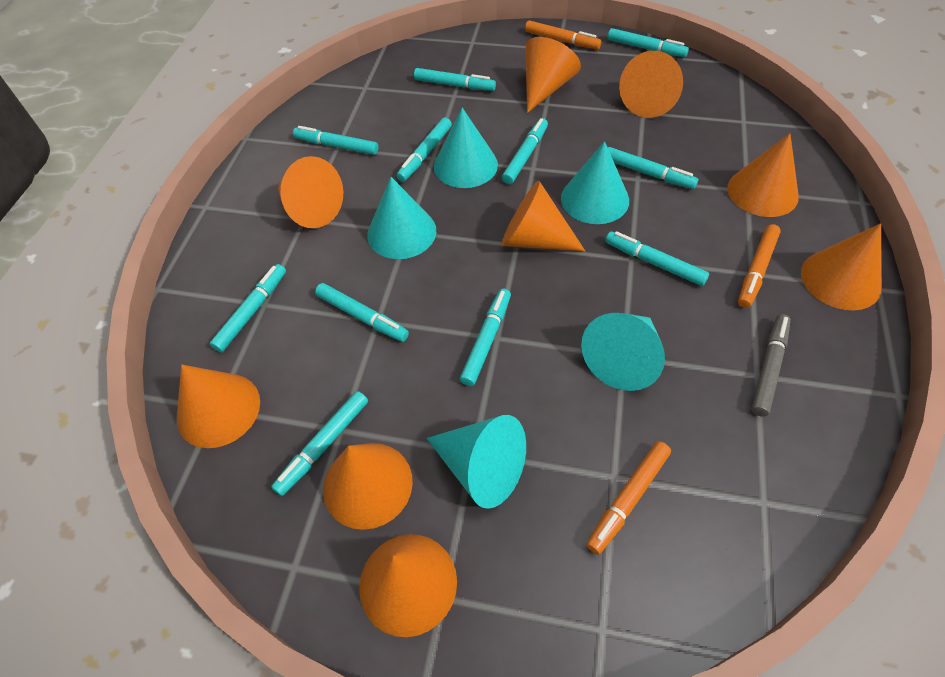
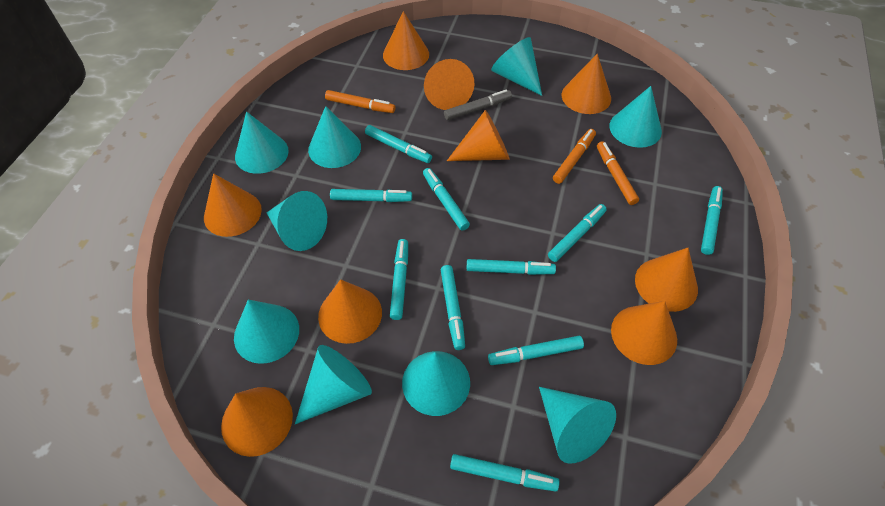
turquoise cone: [367,177,436,259] [426,415,526,509] [434,108,498,188] [561,141,629,224] [581,313,665,391] = 5 -> [234,300,299,364] [235,111,289,174] [266,191,327,251] [295,345,372,424] [308,106,361,168] [402,351,470,416] [491,37,542,96] [539,387,616,464] [609,86,662,148] = 9
turquoise marker: [210,264,286,352] [271,391,368,496] [293,126,378,155] [315,283,409,342] [397,117,452,182] [414,68,496,91] [460,289,511,386] [502,118,548,184] [605,231,709,286] [608,28,689,57] [608,147,698,189] = 11 -> [330,189,412,202] [365,125,432,163] [390,239,408,320] [423,168,470,231] [441,265,465,350] [450,454,560,492] [466,259,556,275] [488,336,584,365] [548,204,607,262] [701,186,723,255] = 10

